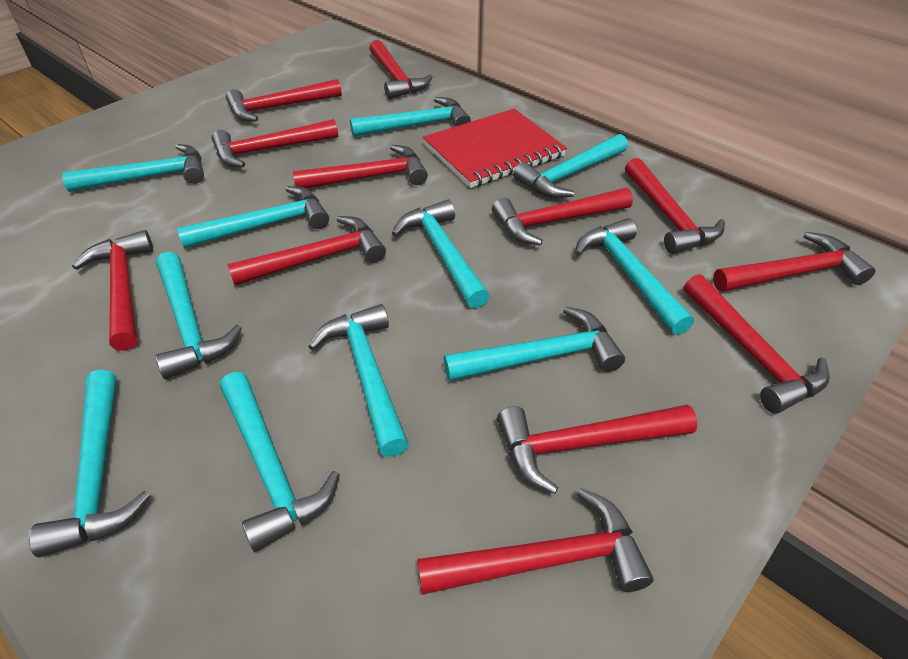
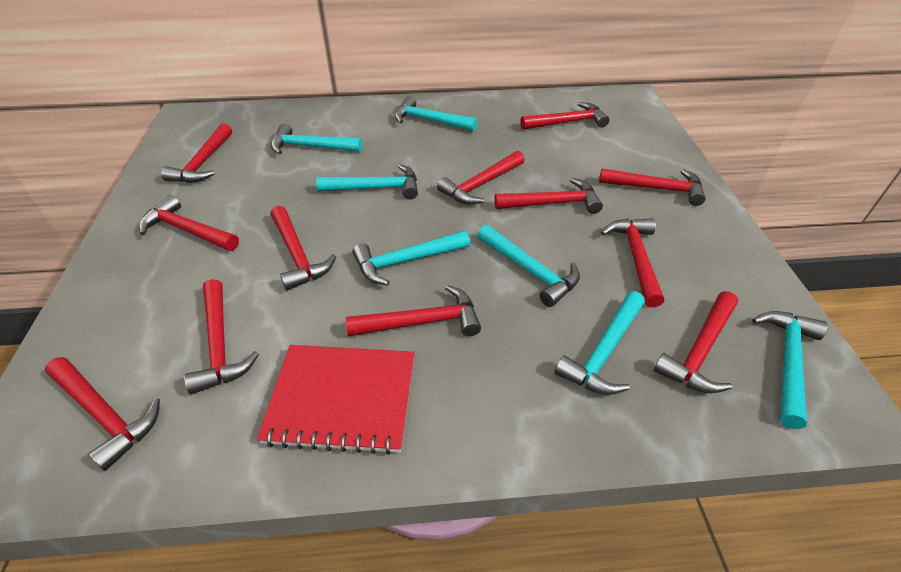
turquoise hammer: [29,369,150,557] [62,144,204,192] [155,251,242,379] [177,186,329,249] [220,372,340,552] [308,304,409,457] [350,97,471,137] [391,199,489,308] [444,307,625,382] [513,134,628,198] [575,218,694,335] = 11 -> [271,124,362,154] [316,165,418,199] [352,231,470,285] [394,96,478,131] [477,225,580,307] [554,291,645,395] [752,311,828,429] = 7

